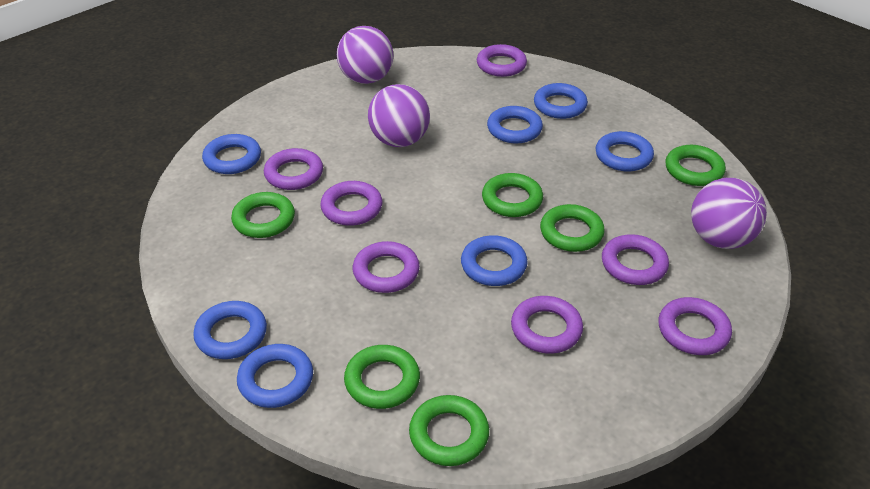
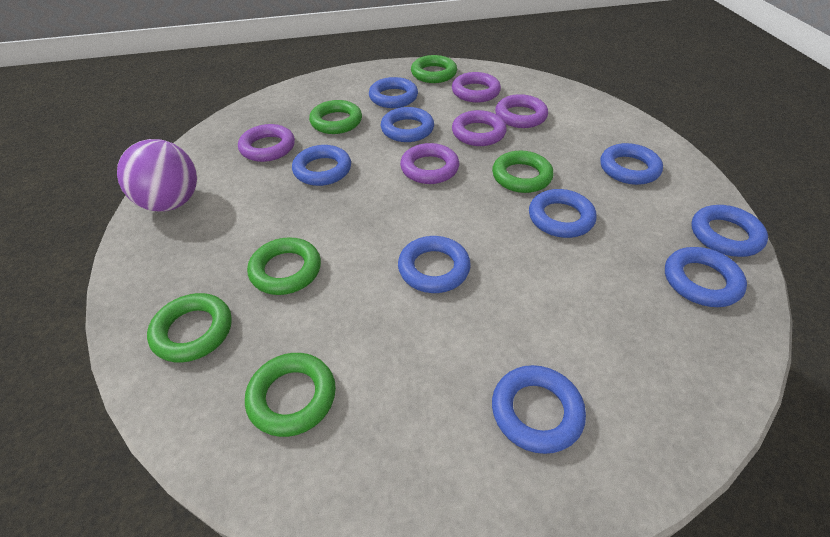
blue ring: [193,301,267,359] [202,134,261,174] [237,344,313,408] [461,235,528,286] [487,106,543,143] [534,83,588,119] [596,131,654,171] = 7 -> [292,145,351,186] [369,77,418,108] [381,107,434,142] [398,236,471,293] [492,365,586,454] [529,189,597,238] [600,143,663,185] [665,247,747,307] [691,205,768,257] = 9
purple ball: [337,26,394,84] [368,84,430,147] [691,178,767,249] = 3 -> [117,139,197,212] = 1
purple ring: [264,148,323,190] [320,181,382,226] [353,241,420,293] [477,44,527,77] [511,296,583,354] [602,234,669,285] [658,297,732,355] = 7 -> [238,124,295,162] [400,143,459,184] [452,72,501,103] [452,110,507,146] [495,94,548,128] = 5

